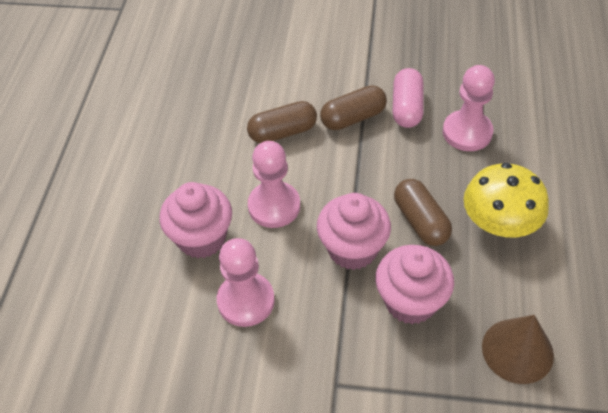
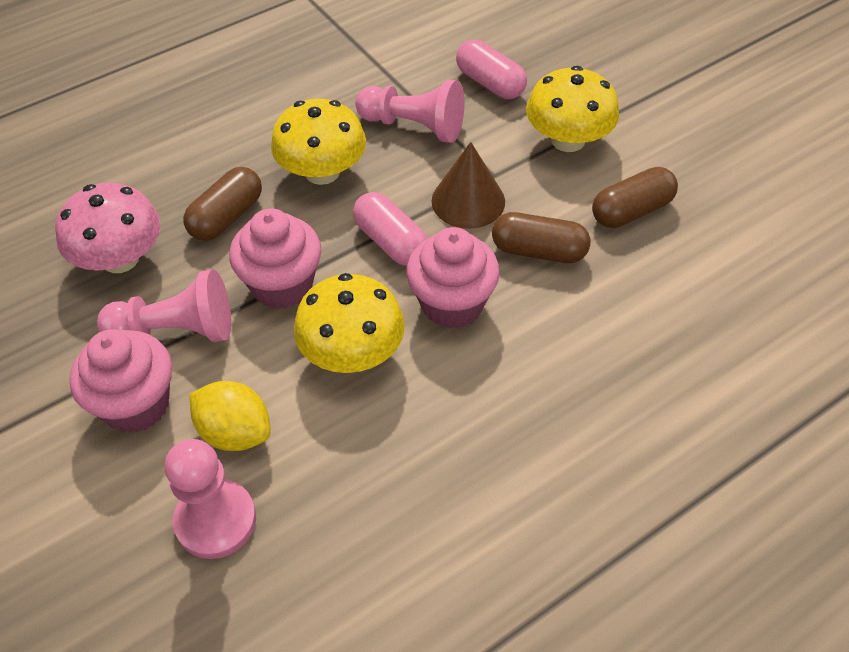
pink capsule: [393,68,423,128] = 1 -> [353,192,428,266] [456,40,527,99] = 2
pink mushroom: none = 0 -> [55,183,161,273] = 1
yellow lemon: none = 0 -> [189,381,271,451] = 1
yellow mushroom: [464,163,549,237] = 1 -> [271,99,366,185] [294,273,405,373] [526,66,619,152] = 3

